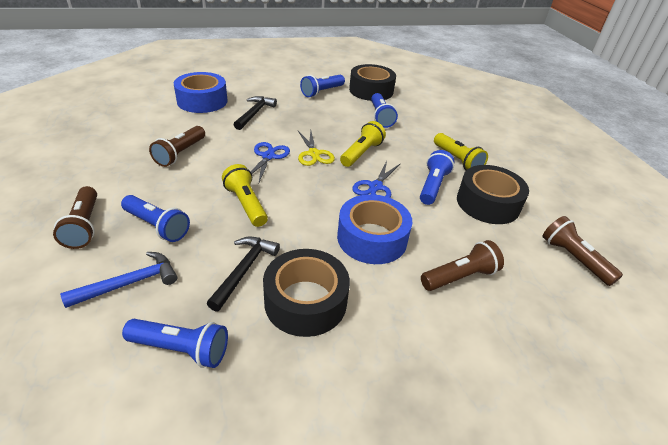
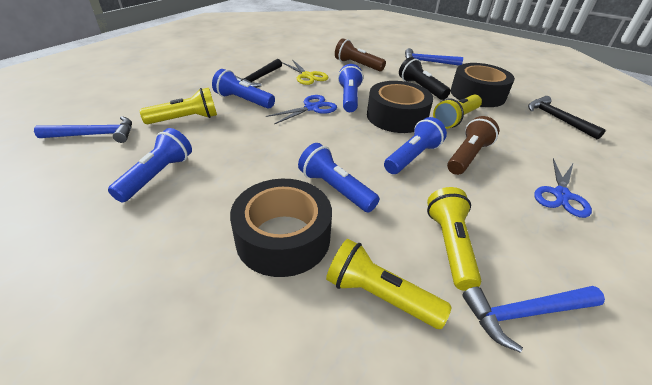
black flashlight: none = 0 -> [399,57,450,100] = 1
blue hammer: [60,252,177,308] = 1 -> [34,116,132,143] [405,48,463,66] [463,286,605,353] = 3
blue tape: [174,72,228,113] [337,194,412,264] = 2 -> none = 0
brown flashlight: [53,186,97,249] [149,126,205,167] [421,240,504,291] [542,216,623,286] = 4 -> [335,38,386,71] [447,116,499,175] = 2
yellow flashlight: [222,164,268,227] [340,121,386,167] [434,133,488,170] = 3 -> [140,88,217,124] [326,239,452,329] [427,187,481,291] [433,95,482,129] = 4

